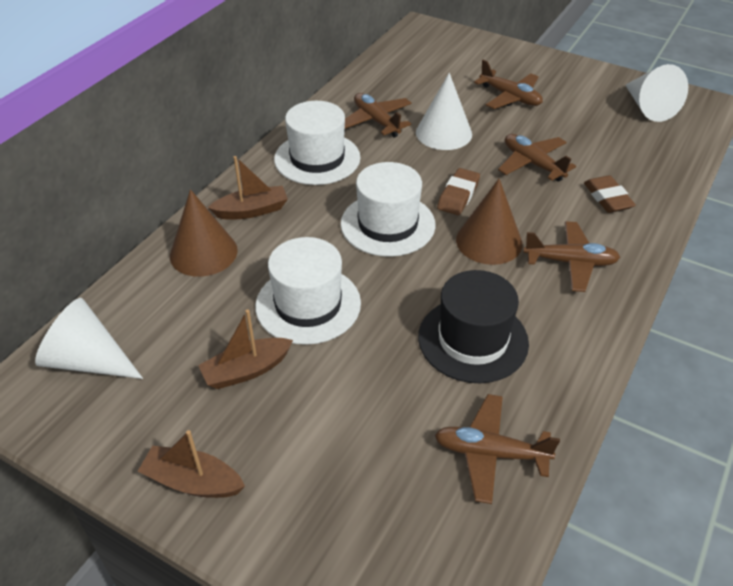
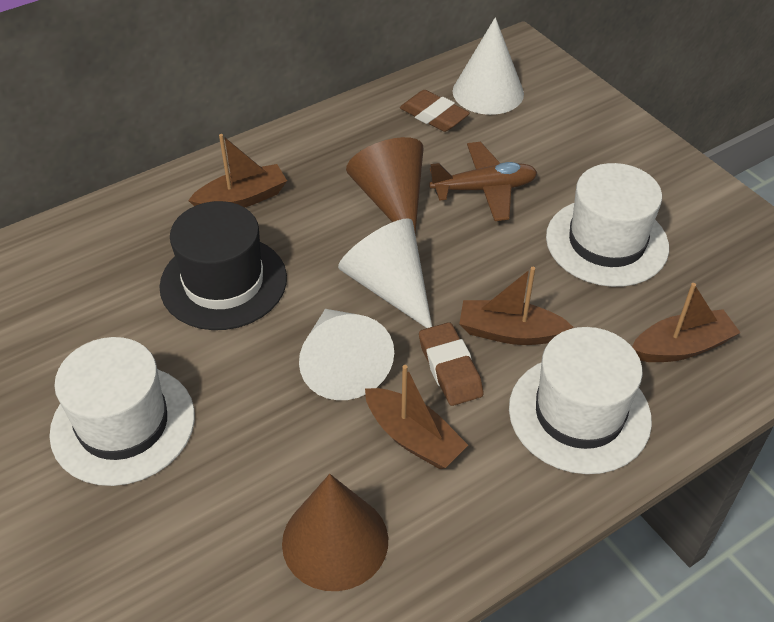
brown boat: [137,430,245,498] [198,309,293,389] [208,156,288,219] = 3 -> [188,134,287,207] [365,365,468,469] [459,267,573,345] [632,283,741,362] = 4
brown plane: [345,93,412,138] [434,394,560,504] [474,60,543,109] [498,134,576,182] [523,221,620,292] = 5 -> [429,142,538,221] = 1

